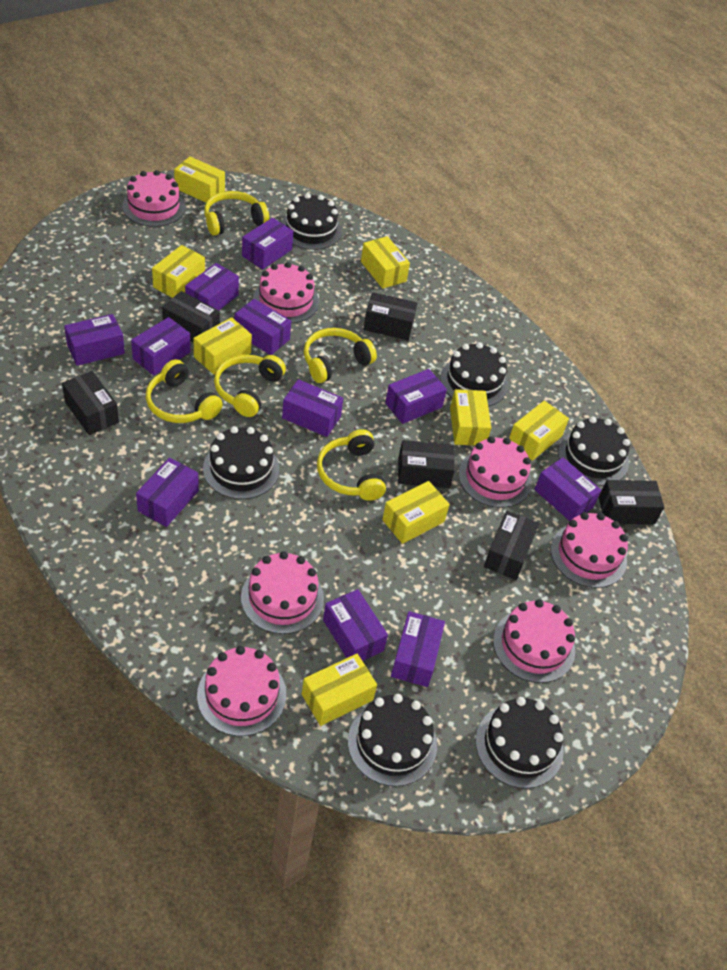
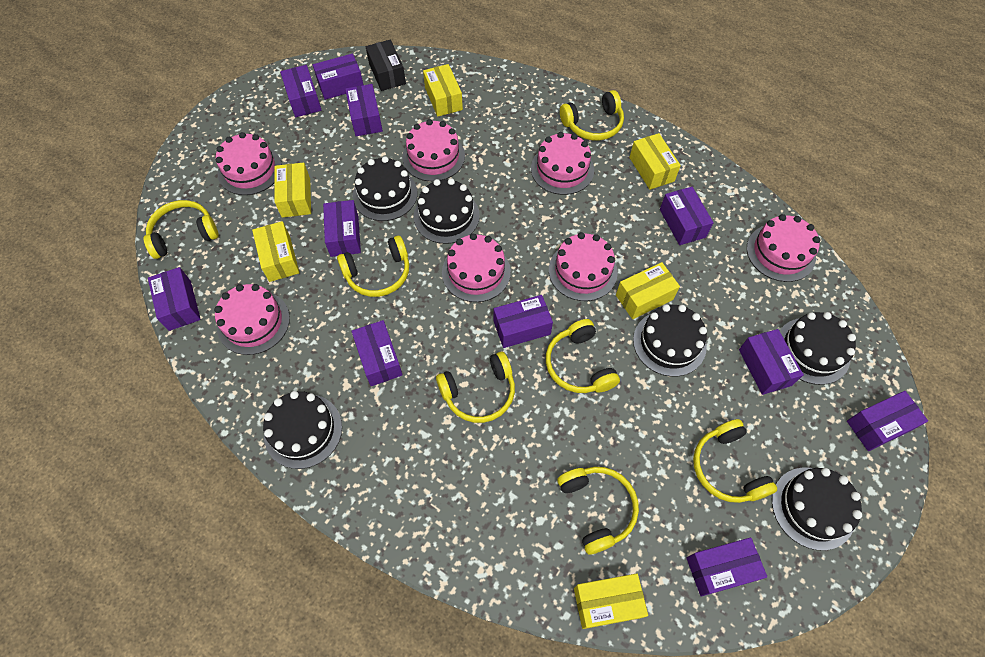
black box: [62,371,119,435] [162,291,220,343] [364,292,417,340] [398,440,455,488] [484,511,539,580] [599,480,664,524] = 6 -> [366,40,406,91] = 1
yellow box: [152,245,205,298] [174,157,225,202] [193,317,252,374] [302,654,377,726] [361,236,410,289] [382,481,450,544] [450,389,491,446] [509,401,569,461] = 8 -> [252,221,300,282] [275,163,311,218] [423,64,463,117] [574,574,648,629] [616,262,680,319] [629,133,681,190] = 6
yellow headphones: [146,359,223,423] [204,191,269,236] [214,355,286,417] [304,328,377,383] [317,429,386,501] = 5 -> [143,200,219,259] [337,236,409,297] [436,352,515,423] [546,319,620,393] [557,467,639,555] [560,90,624,141] [693,419,777,503] = 7

